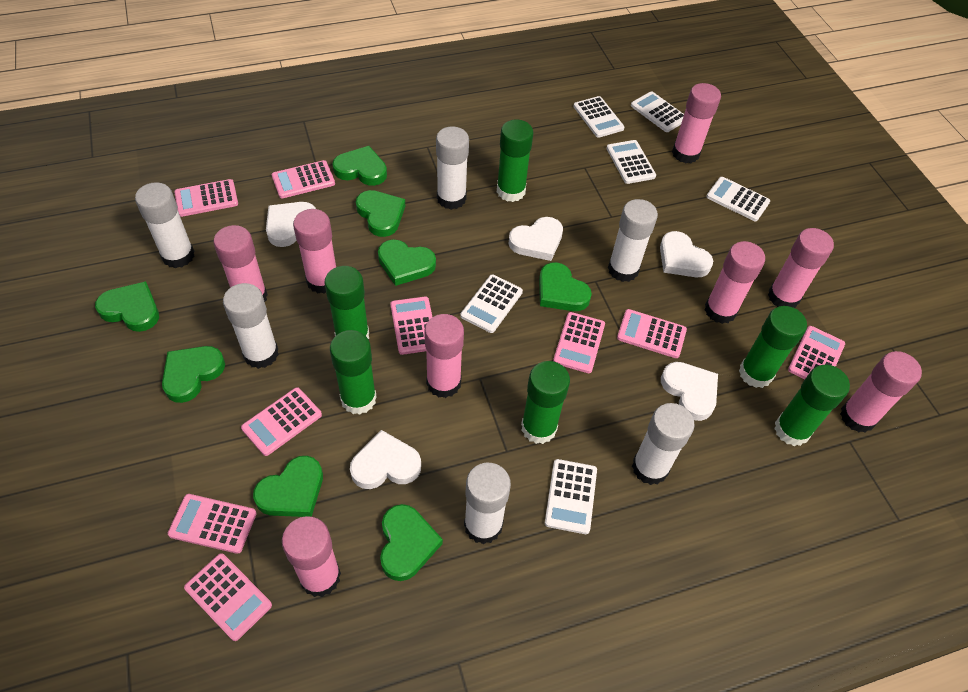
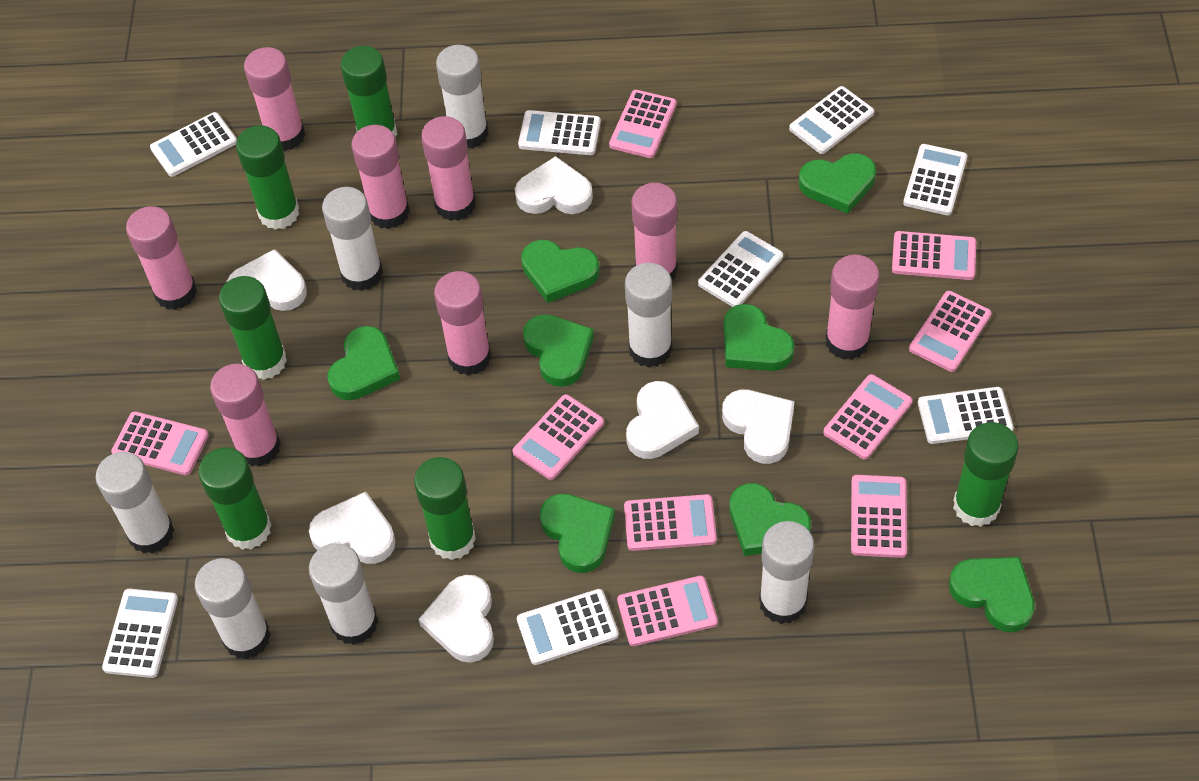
white calculator: [461,274,523,333] [545,459,597,534] [573,96,625,138] [606,140,656,184] [631,91,684,132] [706,177,770,221] = 6 -> [102,589,178,678] [150,112,237,177] [517,589,619,665] [518,110,601,155] [698,231,783,307] [789,86,874,154] [903,144,967,215] [918,387,1014,444] = 8
white glue stick: [135,182,195,268] [223,283,279,369] [436,126,469,210] [464,463,511,544] [608,199,658,282] [632,403,695,485] = 6 -> [95,452,174,554] [195,558,271,659] [309,543,378,645] [322,187,383,291] [436,45,488,149] [625,263,672,368] [759,521,814,624] = 7
white heart: [266,202,316,247] [350,430,421,489] [508,217,563,261] [660,231,713,277] [661,362,718,421] = 5 -> [226,249,307,311] [309,492,396,564] [419,575,494,663] [515,156,593,214] [626,381,699,459] [722,389,795,464] = 6

